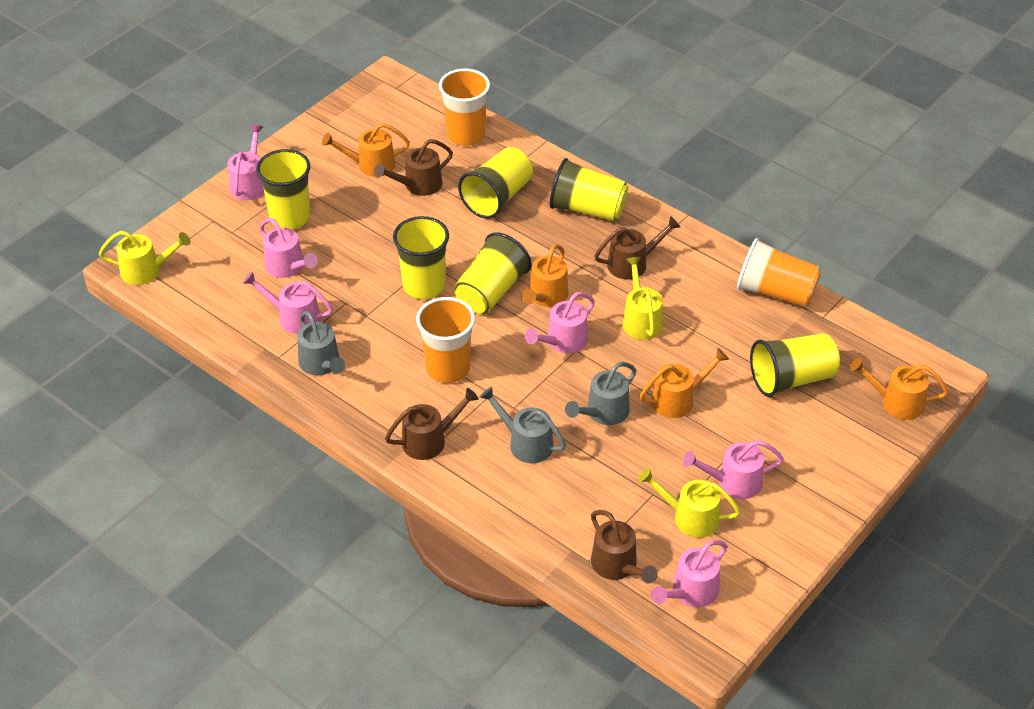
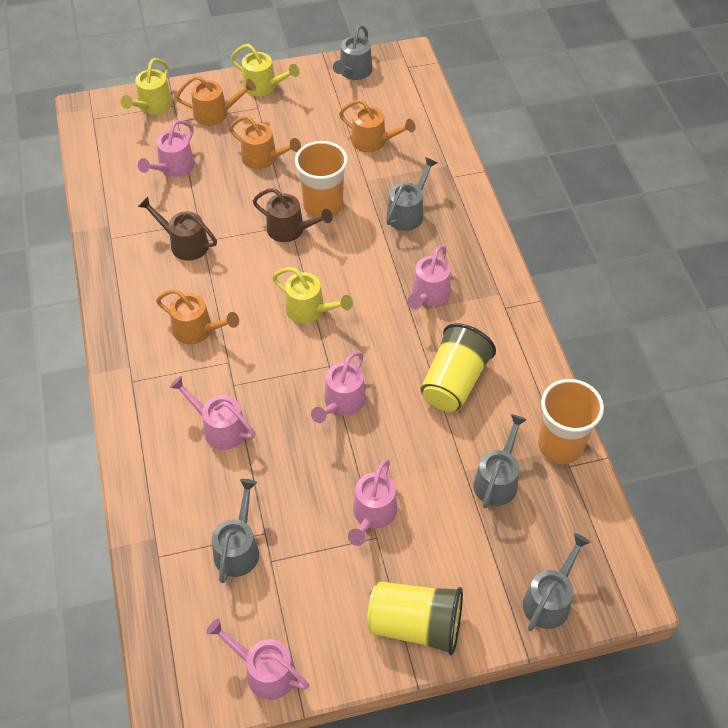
brown watering can: [374,139,453,196] [385,388,479,460] [591,510,658,584] [594,216,680,279] = 4 -> [138,197,217,261] [253,188,333,242] = 2
grey watering can: [297,311,345,375] [479,387,566,463] [565,362,637,425] = 3 -> [212,479,259,583] [333,25,372,80] [386,157,437,231] [474,414,527,508] [523,533,591,631] = 5
orange cup: [416,297,475,383] [439,68,490,146] [737,238,821,307] = 3 -> [295,141,348,218] [538,379,604,464] = 2
yellow cup: [256,149,310,230] [393,216,449,300] [454,232,532,314] [458,147,533,219] [550,158,628,221] [750,333,840,397] = 6 -> [367,581,463,655] [420,323,496,412] = 2

